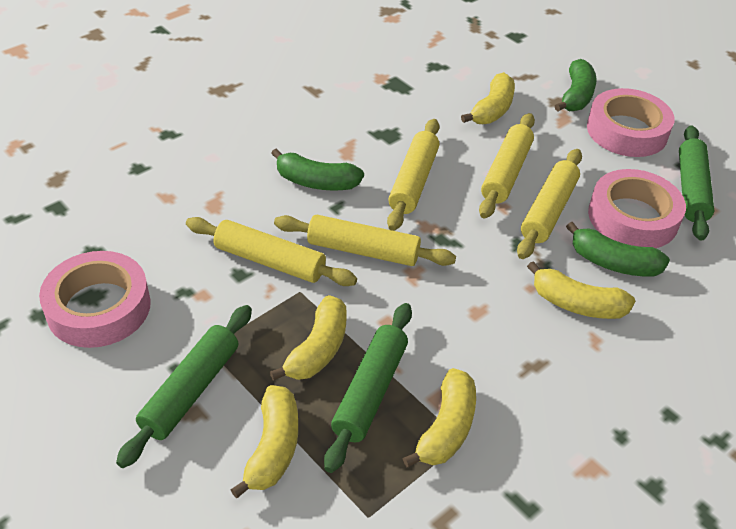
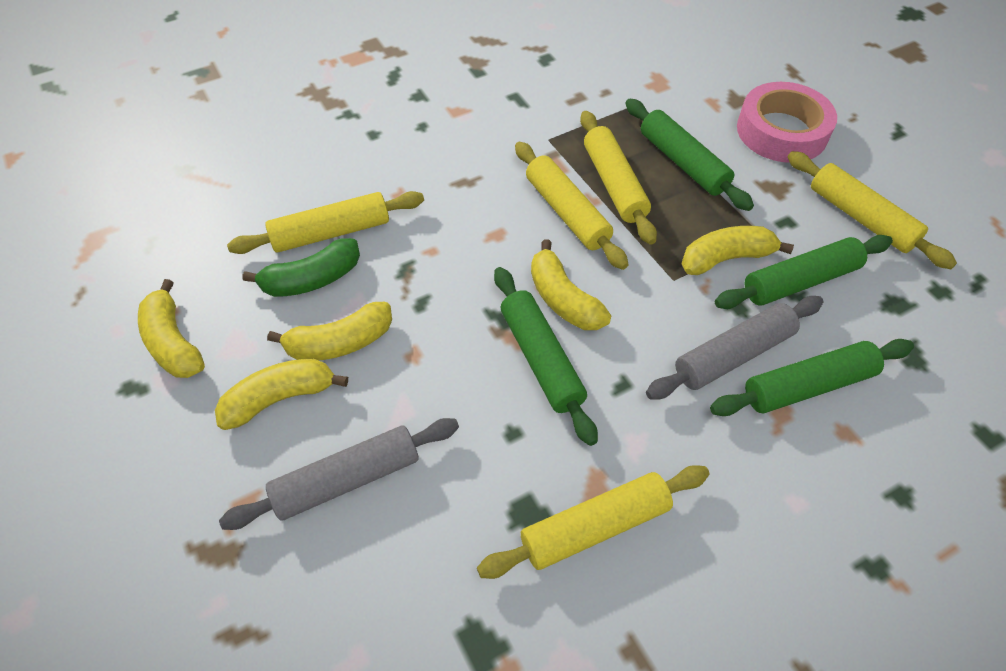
green banana: [271,148,364,190] [555,59,597,111] [566,222,670,277] = 3 -> [242,238,360,297] = 1
green rolling pin: [116,305,252,468] [324,303,412,473] [679,125,714,241] = 3 -> [494,267,598,446] [625,99,754,211] [710,339,914,416] [715,235,893,309] = 4
grey rolling pin: none = 0 -> [219,418,459,530] [646,296,823,400] = 2
pink tape: [39,251,151,348] [587,88,674,157] [588,169,686,248] = 3 -> [737,82,837,163] = 1

